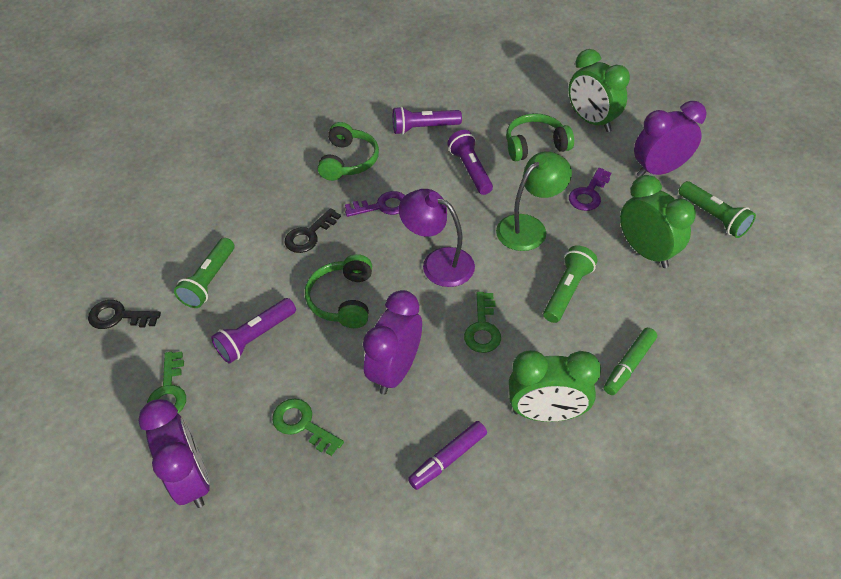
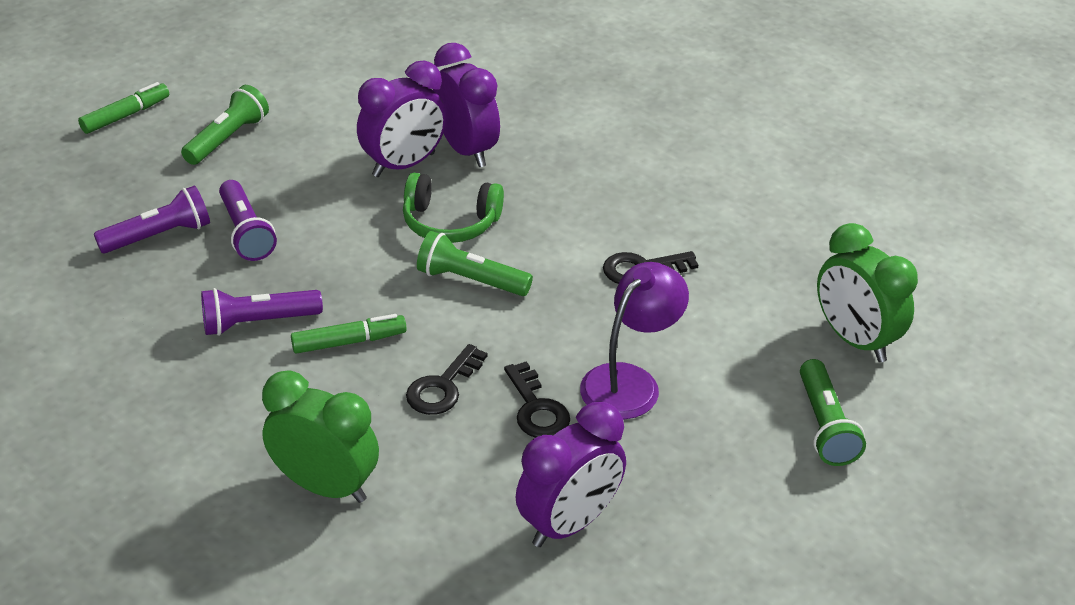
black key: [88,300,161,329] [285,208,341,253] = 2 -> [406,344,487,415] [504,361,570,438] [603,251,698,284] = 3
green clock: [509,350,601,422] [569,49,630,132] [620,175,696,268] = 3 -> [262,371,379,503] [817,223,918,363] = 2
green headphones: [305,254,372,328] [318,122,379,181] [506,113,574,161] = 3 -> [403,173,504,243] = 1
green key: [147,352,186,414] [272,398,344,456] [464,292,501,353] = 3 -> none = 0
green lamp: [496,151,572,251] = 1 -> none = 0
green marker: [604,328,657,395] = 1 -> [78,82,169,134] [291,314,407,354] = 2
purple key: [345,191,405,217] [569,168,611,211] = 2 -> none = 0
purple marker: [408,421,487,490] = 1 -> none = 0

